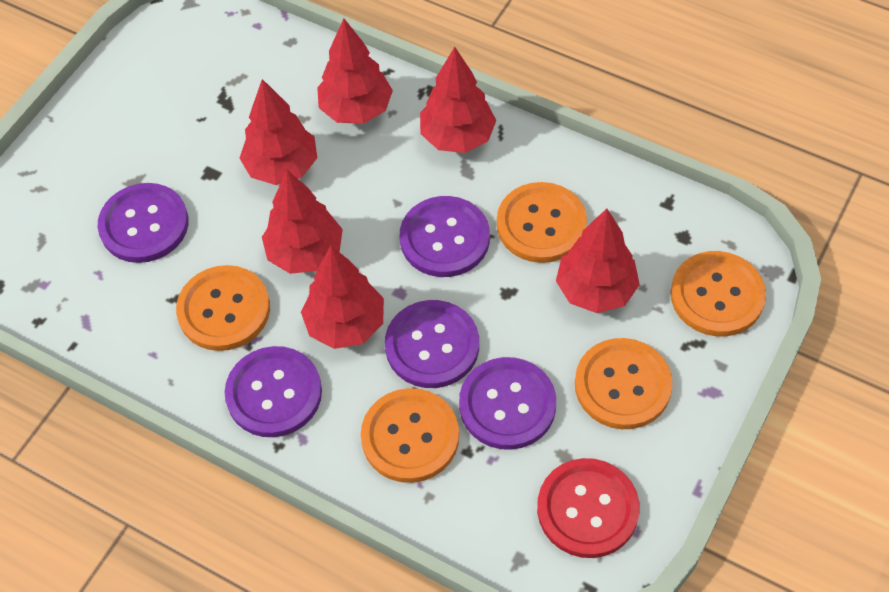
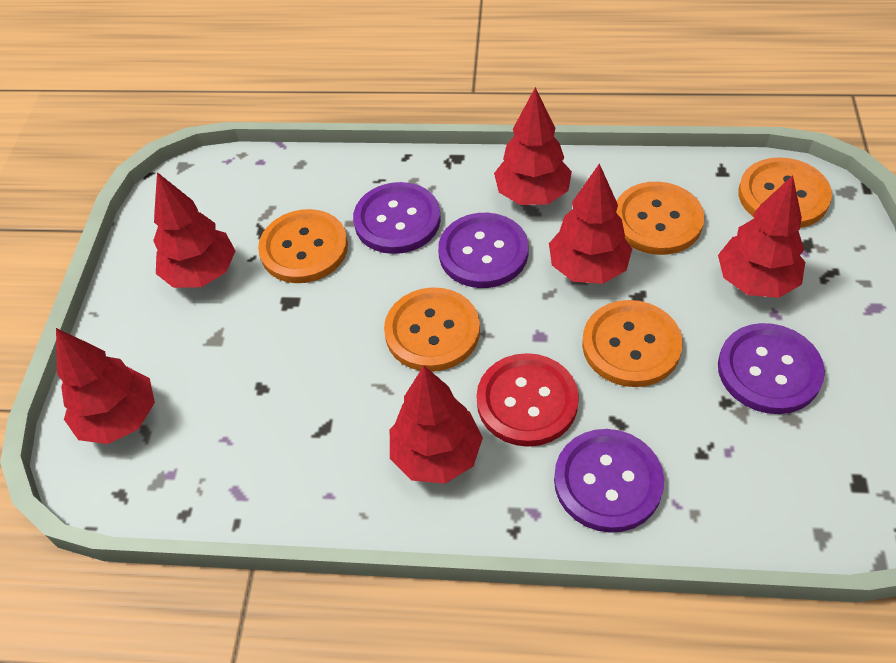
purple button: [98,183,189,263] [225,346,322,437] [385,300,479,388] [400,196,490,277] [459,357,556,450] = 5 -> [353,182,441,254] [438,213,529,288] [554,429,664,533] [718,323,825,414] = 4

